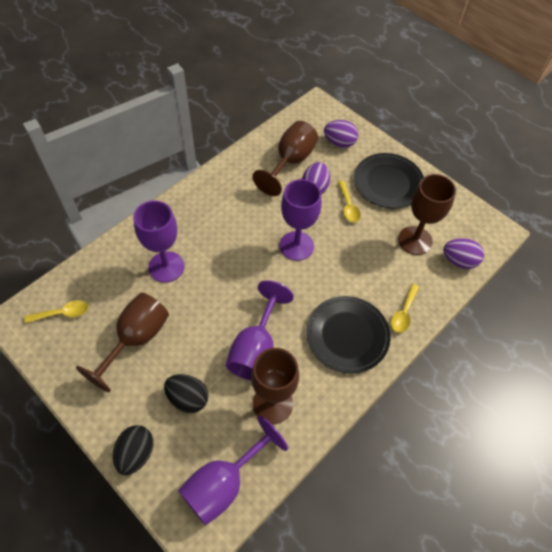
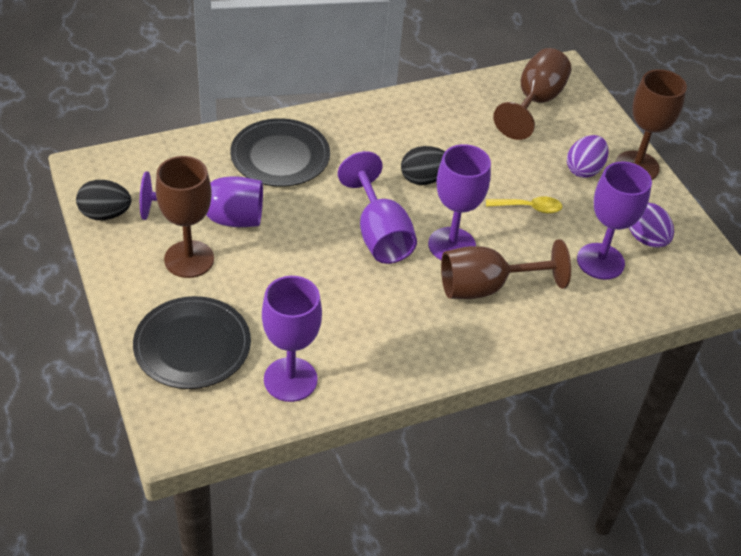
purple egg: [302,162,330,195] [324,120,359,148] [443,238,484,269] = 3 -> [567,135,609,178] [629,203,674,248] = 2
purple goblet: [133,201,184,283] [178,416,288,525] [226,280,294,380] [280,179,322,261] = 4 -> [140,171,263,227] [262,276,322,402] [338,151,417,264] [428,144,491,260] [577,162,652,280] = 5
yellow spoon: [24,300,88,323] [338,181,361,223] [391,284,419,333] = 3 -> [486,197,563,213] = 1

